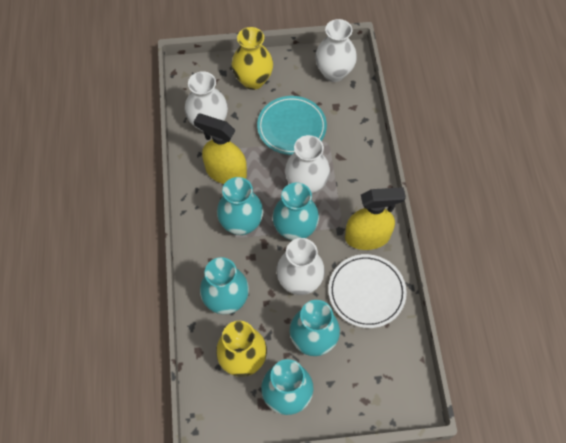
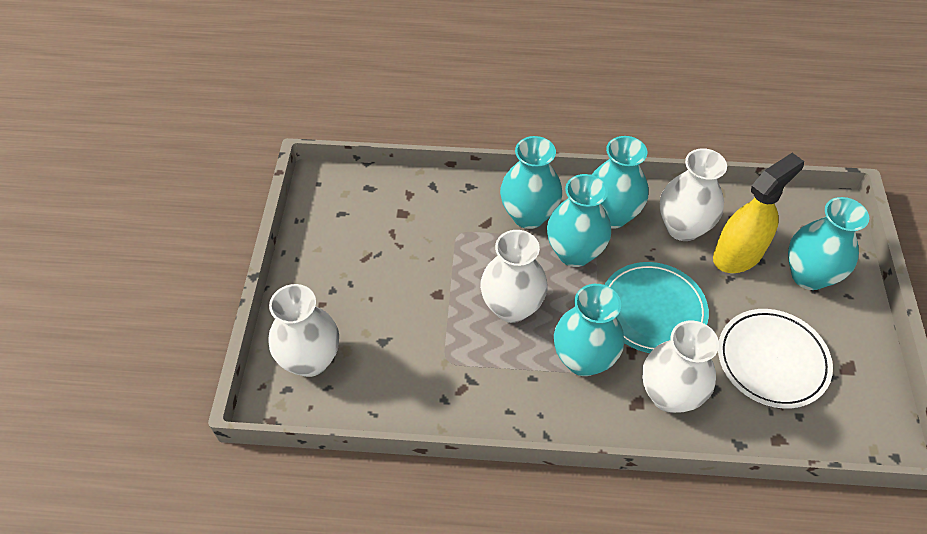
yellow spray bottle: [194,113,247,184] [345,187,406,250] = 2 -> [713,153,804,273] = 1
yellow vase: [216,321,267,377] [231,27,273,90] = 2 -> none = 0

